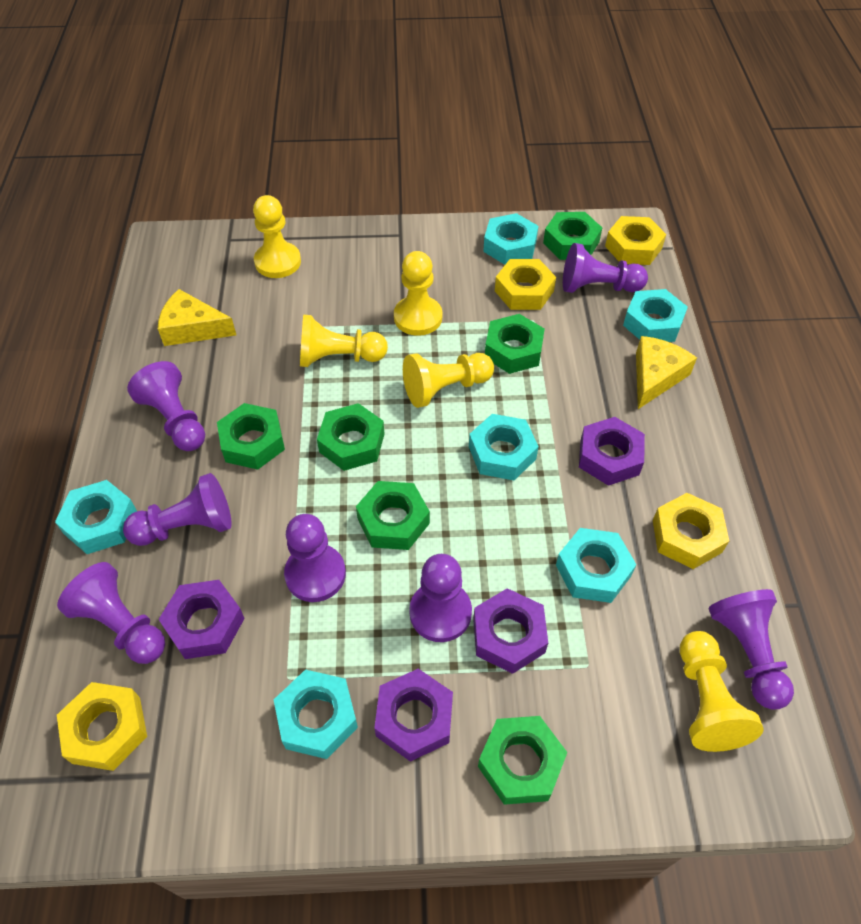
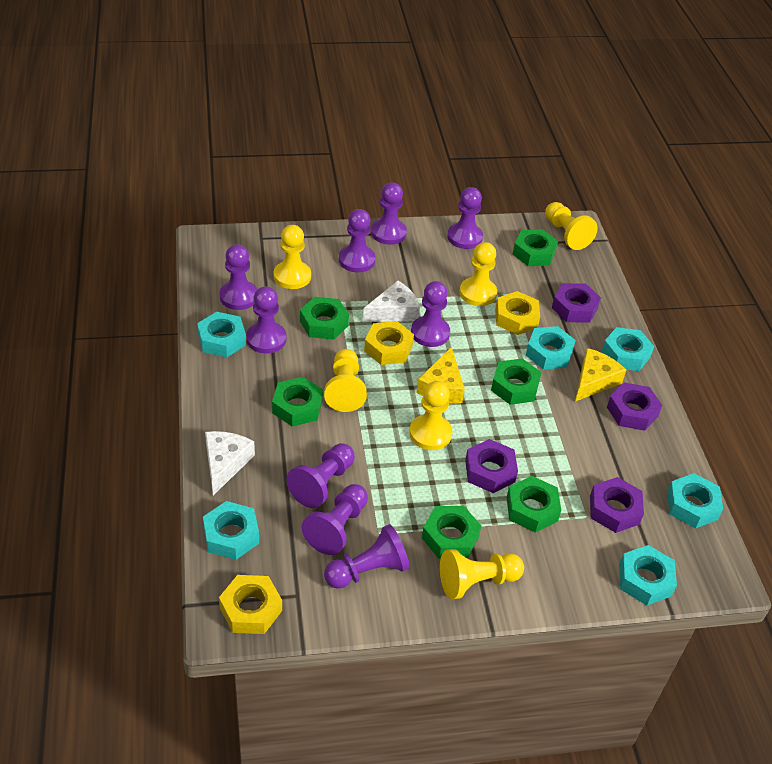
purple pawn: [57,562,165,664] [123,473,232,546] [127,361,205,451] [284,514,346,602] [409,554,472,642] [563,243,648,293] [708,589,794,710] = 7 -> [220,244,258,310] [246,286,286,354] [286,443,355,508] [302,484,368,555] [324,524,410,589] [339,209,375,273] [371,183,407,245] [411,281,450,347] [447,187,483,249] = 9
white cheese: none = 0 -> [205,431,255,496] [363,281,420,322] = 2
yellow nut: [57,682,147,771] [495,259,556,310] [605,216,666,265] [653,493,729,569] = 4 -> [219,575,282,634] [364,321,414,365] [495,291,540,335] = 3
yellow pawn: [253,195,301,278] [300,314,388,367] [394,251,442,336] [403,353,494,408] [680,631,764,752] = 5 -> [274,225,311,289] [324,349,367,412] [409,381,452,450] [440,549,524,599] [459,242,497,306] [545,202,598,250] = 6

